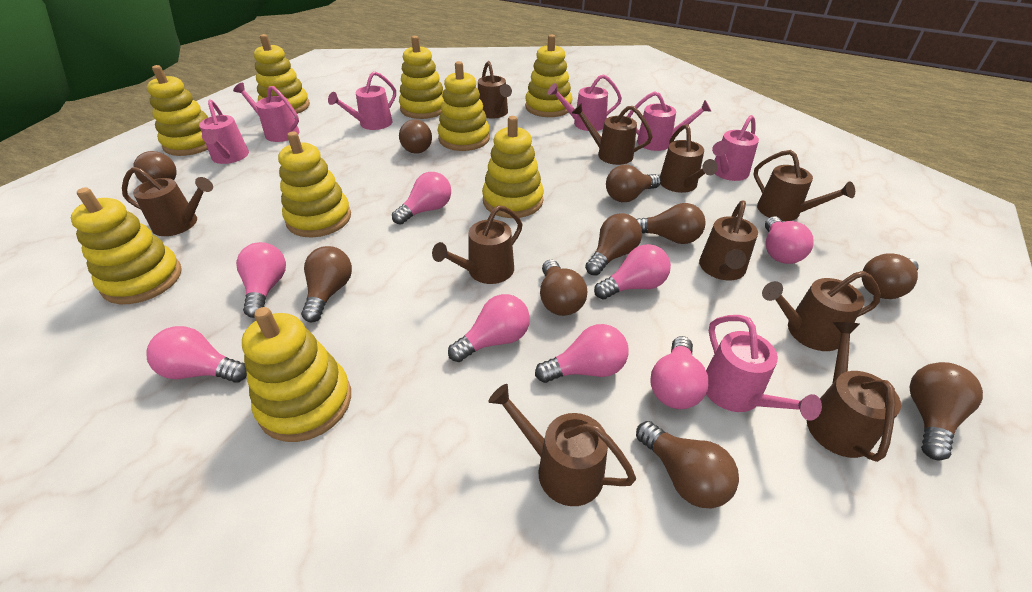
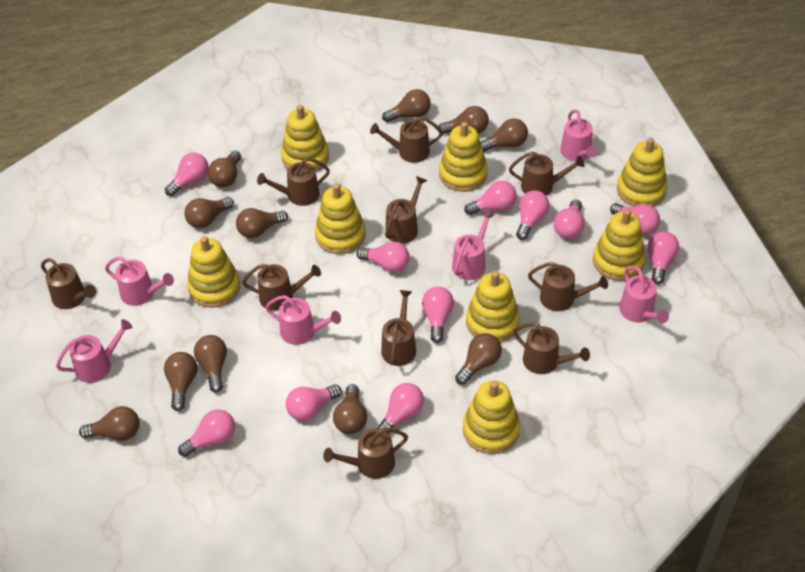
brown light bulb: [133,151,177,183] [301,246,352,322] [399,120,432,154] [540,260,587,316] [585,213,642,276] [606,165,661,202] [636,203,706,244] [636,421,739,508] [862,253,919,299] [909,362,983,460] = 10 -> [79,406,139,441] [164,352,197,411] [184,197,234,228] [194,335,227,393] [208,151,241,187] [236,208,288,238] [333,384,367,434] [382,89,431,122] [438,106,489,134] [455,333,502,385] [480,118,528,152] = 11
pink light bulb: [146,326,247,383] [236,242,286,318] [392,172,451,225] [448,294,530,362] [535,324,628,383] [594,244,671,300] [650,336,709,409] [765,216,814,264] = 8 -> [165,153,209,196] [178,410,235,457] [286,384,342,421] [356,242,409,273] [377,383,424,434] [422,287,454,343] [464,181,517,215] [516,190,550,240] [554,200,584,239] [610,203,660,235] [648,231,679,284] = 11
pink watering can: [199,100,249,164] [233,83,300,142] [328,71,396,130] [548,74,622,131] [627,91,712,151] [706,315,822,421] [712,115,759,181] = 7 -> [56,319,133,383] [105,256,174,306] [265,295,341,345] [452,210,494,280] [560,109,598,161] [619,266,669,323] = 6
yellow stacking toy: [71,187,182,304] [147,65,208,156] [242,307,351,442] [254,34,310,114] [278,131,351,238] [399,36,444,119] [438,61,490,151] [482,116,544,218] [525,34,573,117] = 9 -> [187,236,240,308] [281,105,329,172] [315,183,366,254] [439,122,488,192] [463,380,520,454] [466,271,520,343] [593,209,646,281] [617,138,667,207] = 8

